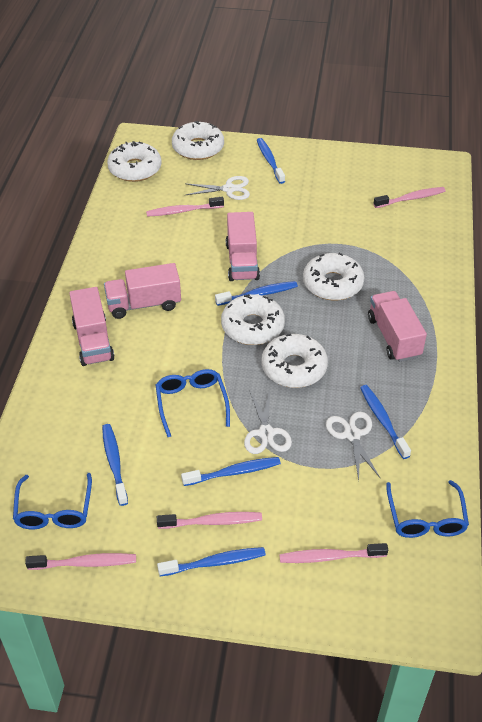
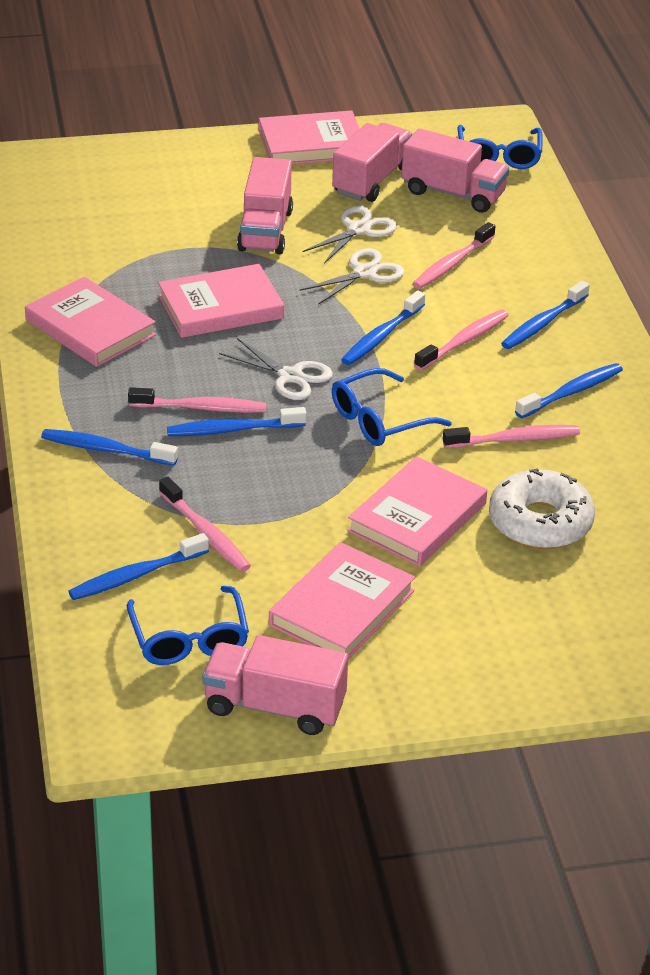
pink book: none = 0 -> [25,277,156,367] [158,264,284,338] [259,110,360,164] [269,542,415,659] [347,456,487,566] = 5
white donut: [107,141,162,182] [172,121,224,160] [221,294,285,345] [262,334,328,388] [303,253,364,301] = 5 -> [489,468,595,549] = 1

